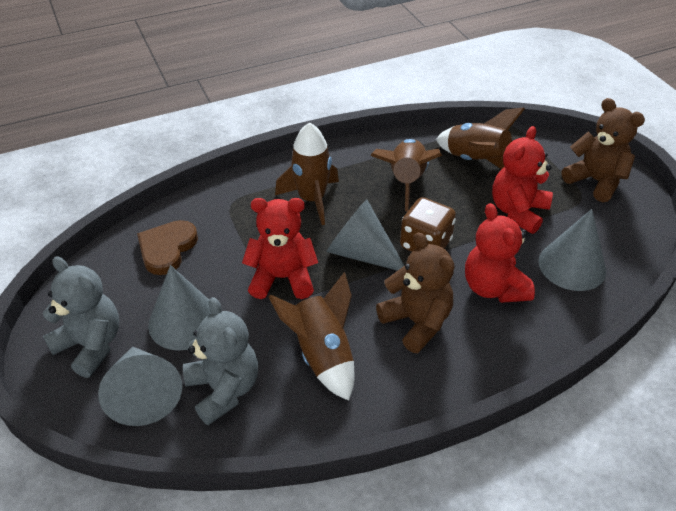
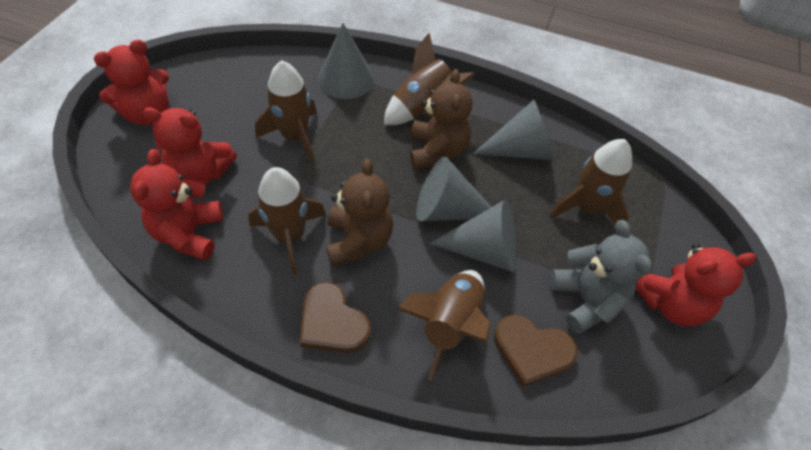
brown dice: [400,197,456,252] = 1 -> none = 0
brown heart: [137,220,198,275] = 1 -> [300,282,371,353] [494,315,577,387] = 2
brown rocket: [268,272,355,401] [275,122,339,225] [371,139,442,211] [436,107,525,169] = 4 -> [248,167,326,275] [255,60,317,163] [384,32,475,125] [396,270,491,381] [549,139,632,225] = 5
grey teddy bear: [43,256,119,378] [183,297,258,425] = 2 -> [550,220,652,334] = 1
red teddy bear: [242,198,318,299] [465,203,535,303] [492,126,553,234] = 3 -> [94,40,169,125] [130,149,223,260] [143,107,237,185] [635,243,756,326] = 4

